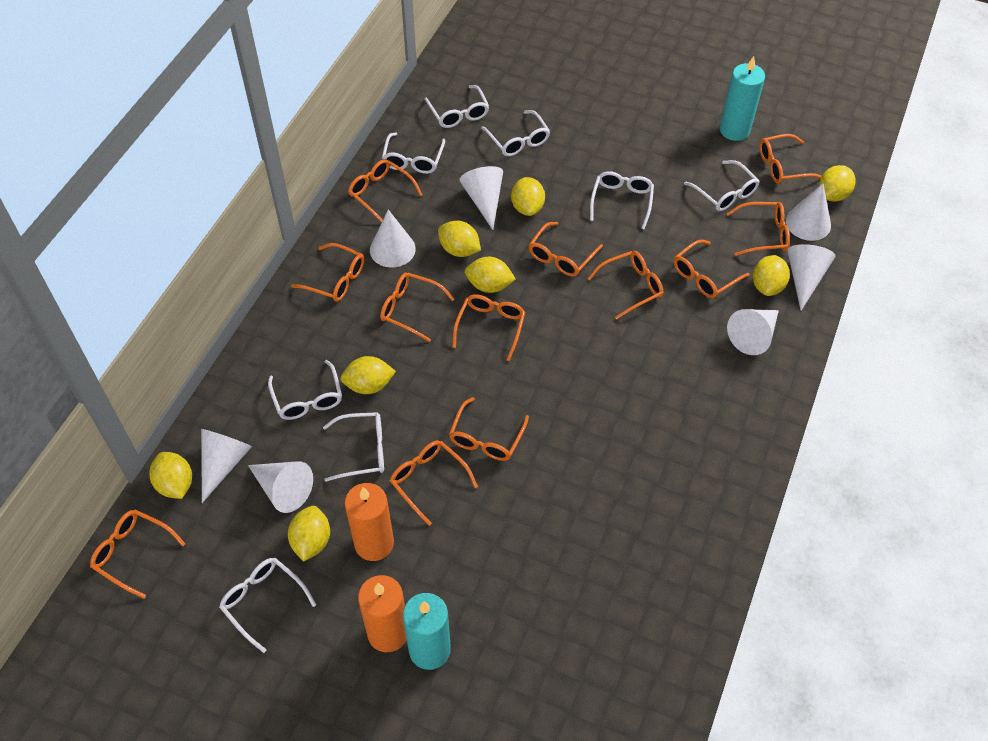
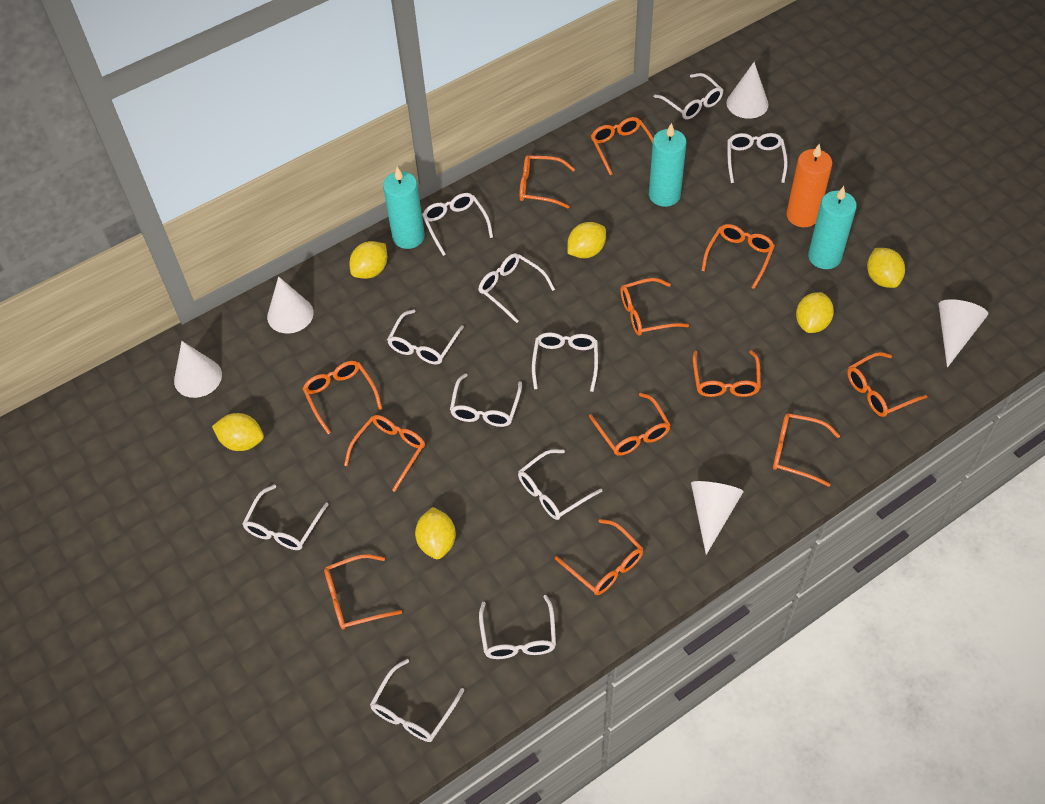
orange candle: [345,483,394,561] [358,575,407,652] = 2 -> [786,143,832,227] = 1
turquoise candle: [403,593,451,670] [720,56,765,141] = 2 -> [383,167,425,249] [649,123,686,207] [808,186,857,269] = 3
white cone: [201,429,252,503] [248,461,313,513] [370,209,416,268] [459,166,503,230] [727,309,779,355] [786,183,831,241] [787,244,835,311] = 7 -> [174,341,222,398] [267,276,314,334] [691,481,744,555] [726,62,769,119] [939,299,988,368] = 5
white glasses: [219,558,316,653] [268,360,342,420] [323,412,384,482] [382,132,445,174] [424,85,489,128] [481,110,550,156] [590,171,654,229] [684,160,759,211] = 8 -> [242,485,329,550] [370,659,464,742] [387,309,464,365] [422,193,493,256] [450,373,522,427] [479,253,555,323] [479,595,556,659] [518,449,602,520] [532,332,598,392] [654,73,723,120] [728,133,788,183] = 11
yellow lemon: [149,452,192,499] [288,506,330,562] [341,356,396,394] [438,221,481,257] [465,257,516,293] [511,177,545,216] [753,255,790,296] [819,165,856,202] = 8 -> [212,413,264,451] [349,241,387,279] [415,507,456,559] [568,222,606,258] [796,292,834,333] [867,248,905,288] = 6

